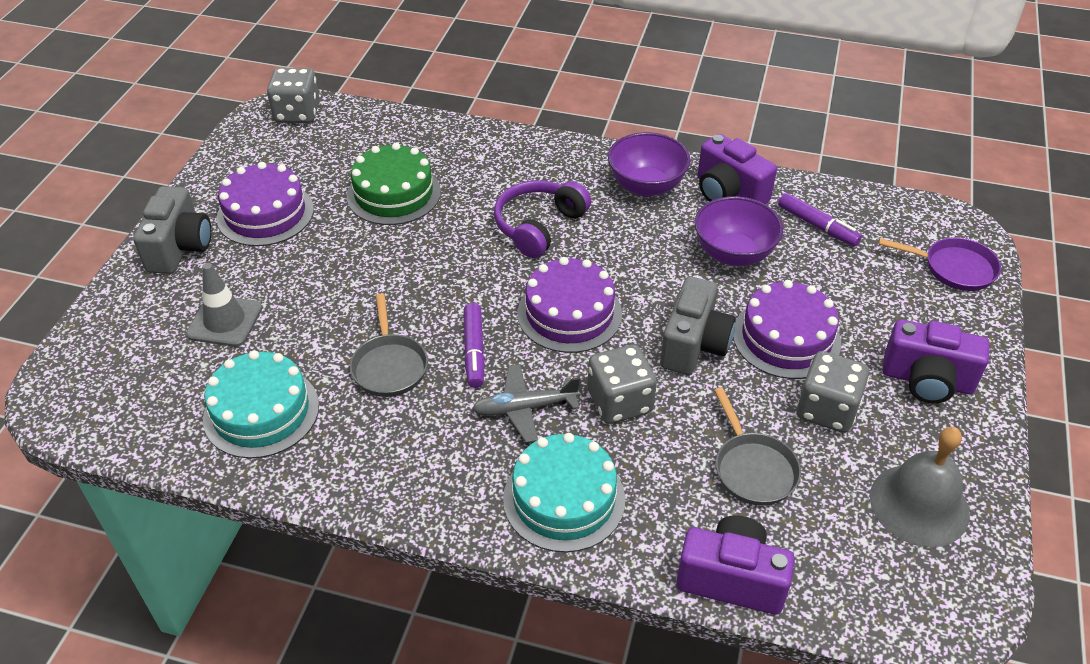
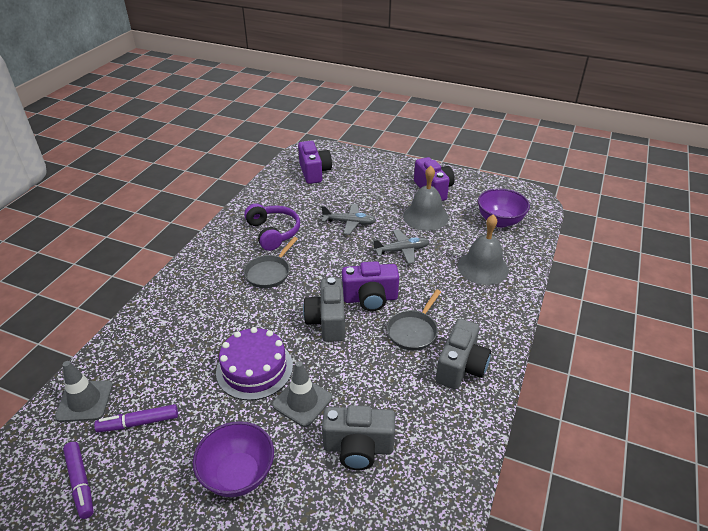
green cake: [347,143,441,225] = 1 -> none = 0
grey bell: [870,427,970,547] = 1 -> [403,166,449,231] [458,214,509,285] = 2
grey camera: [133,186,211,274] [660,276,736,375] = 2 -> [303,277,345,342] [322,405,395,470] [436,319,491,390] = 3
grey dice: [267,68,320,123] [588,344,657,424] [797,351,869,433] = 3 -> none = 0
grey plane: [472,364,580,443] = 1 -> [321,204,377,235] [373,230,430,264] = 2
grey traffic cone: [186,263,262,347] = 1 -> [55,361,113,422] [272,361,332,427] = 2
purple cake: [216,162,314,246] [517,257,622,353] [733,280,841,379] = 3 -> [216,327,293,400] = 1
purple pan: [878,237,1001,291] = 1 -> none = 0
turquoise cake: [203,350,319,459] [503,433,625,552] = 2 -> none = 0

